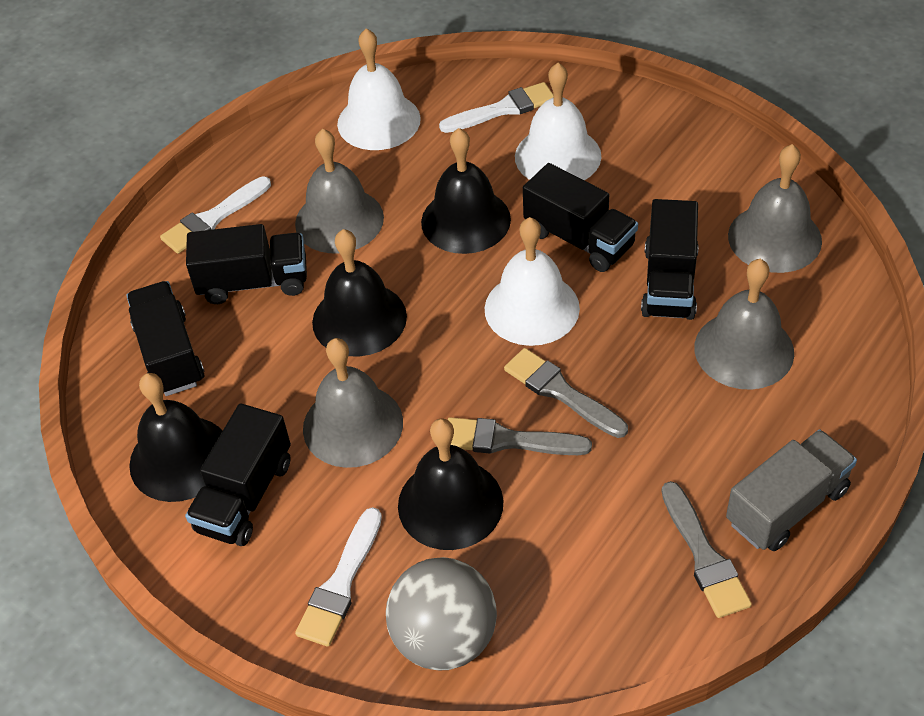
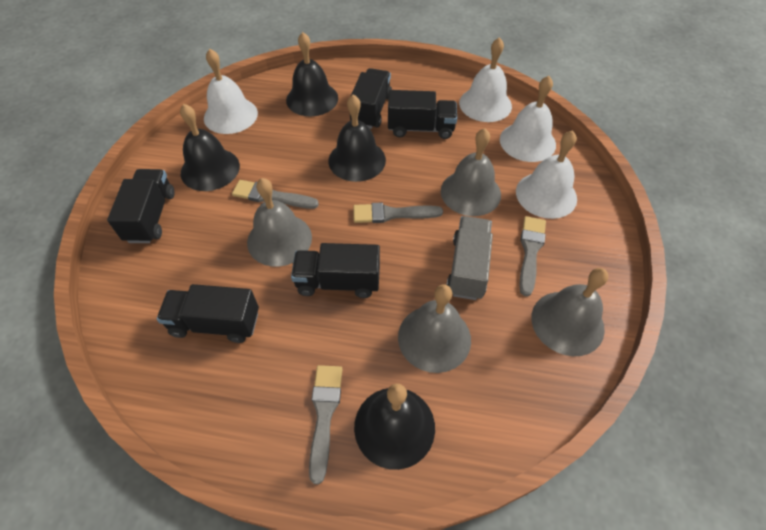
grey ball: [386,557,497,671] = 1 -> none = 0
grey brush: [448,417,592,455] [504,348,628,438] [661,481,752,618] = 3 -> [232,180,319,209] [309,365,342,484] [353,203,443,223] [519,216,546,297] = 4
white bell: [337,29,421,150] [485,217,580,346] [515,63,601,180] = 3 -> [204,49,258,134] [459,37,512,122] [500,76,556,162] [516,130,577,219] = 4
white brush: [160,177,271,254] [295,507,382,646] [439,82,554,133] = 3 -> none = 0

